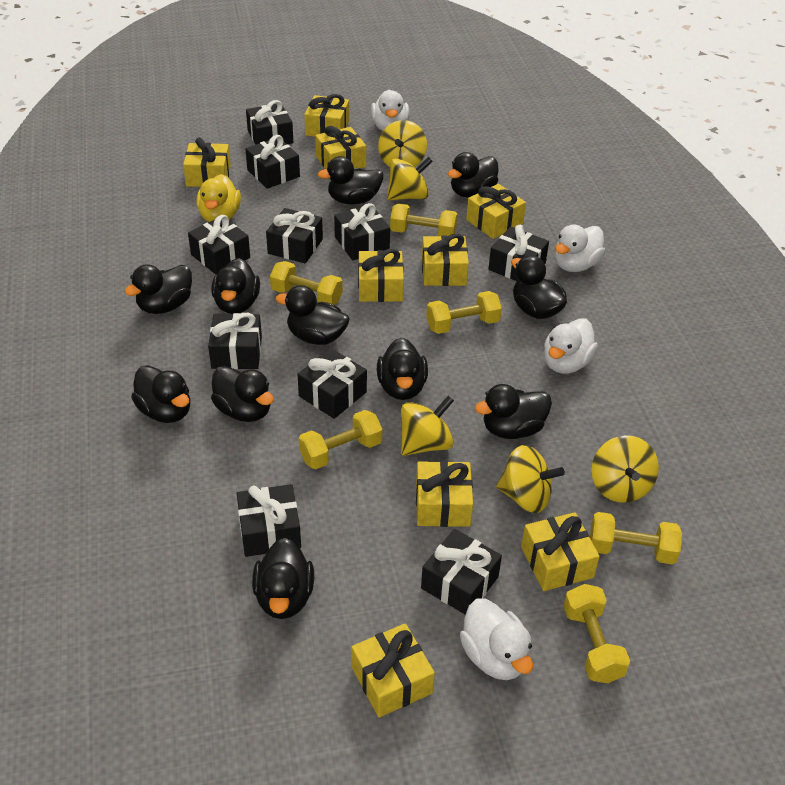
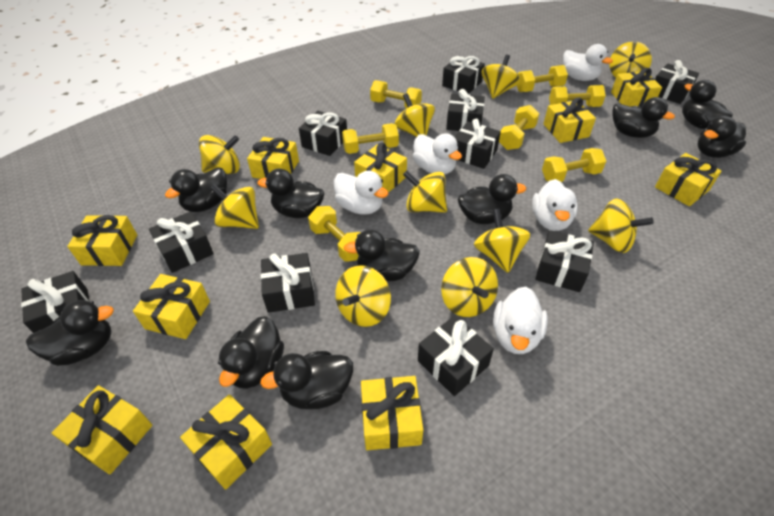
black duck: [125,264,192,314] [131,365,190,423] [211,258,260,314] [211,366,274,422] [252,538,314,619] [276,285,350,345] [318,156,383,205] [377,338,428,400] [448,152,499,198] [475,384,552,439] [511,255,567,319] = 11 -> [26,300,114,366] [165,168,227,212] [218,316,284,389] [258,169,324,218] [260,351,353,409] [344,230,420,281] [458,174,526,224] [612,97,675,138] [682,80,733,129] [697,116,746,158] = 10
white duck: [371,90,410,131] [460,598,533,680] [544,318,598,374] [555,225,605,272] = 4 -> [334,171,389,215] [413,133,462,175] [493,287,548,354] [532,179,578,231] [563,44,613,81] = 5
yellow duck: [196,174,241,222] = 1 -> none = 0
yellow dumbbell: [270,261,343,305] [298,410,382,469] [390,203,458,236] [426,291,502,334] [563,584,630,683] [590,512,682,565] = 6 -> [308,206,361,262] [342,123,399,154] [370,80,422,109] [499,105,540,150] [517,65,568,92] [542,148,606,182] [549,85,606,107] = 7
yellow gift: [183,137,231,187] [304,94,349,137] [315,126,366,169] [351,623,435,718] [358,249,404,302] [416,461,473,527] [422,234,469,286] [466,184,526,239] [521,512,600,591] = 9 -> [52,385,153,474] [67,215,137,266] [133,274,210,339] [180,394,272,490] [247,137,299,179] [354,143,407,193] [361,376,423,450] [543,98,596,143] [611,68,662,107] [655,153,721,206] = 10
yellow spinning top: [378,120,427,167] [387,157,433,201] [401,396,454,456] [496,445,565,513] [591,435,659,503] = 5 -> [199,135,240,174] [210,184,259,229] [335,265,391,327] [395,93,435,137] [403,170,447,213] [441,257,498,317] [474,209,531,273] [482,55,520,99] [588,199,654,253] [610,41,652,77] = 10

